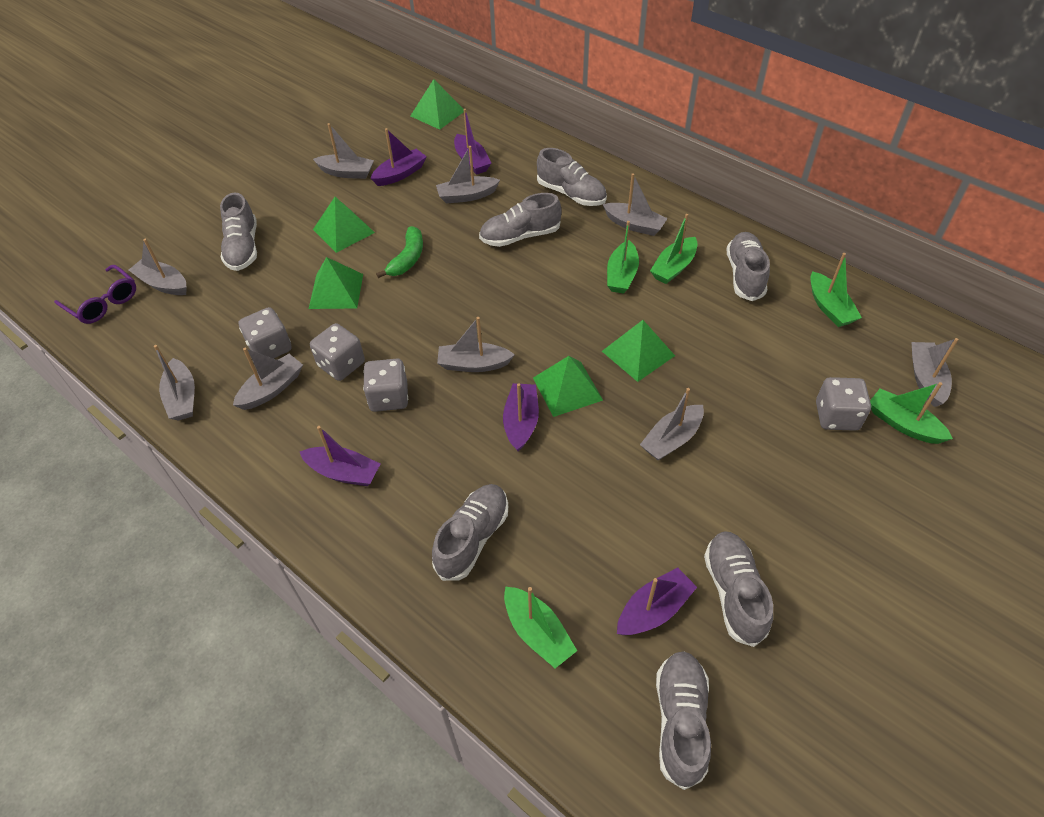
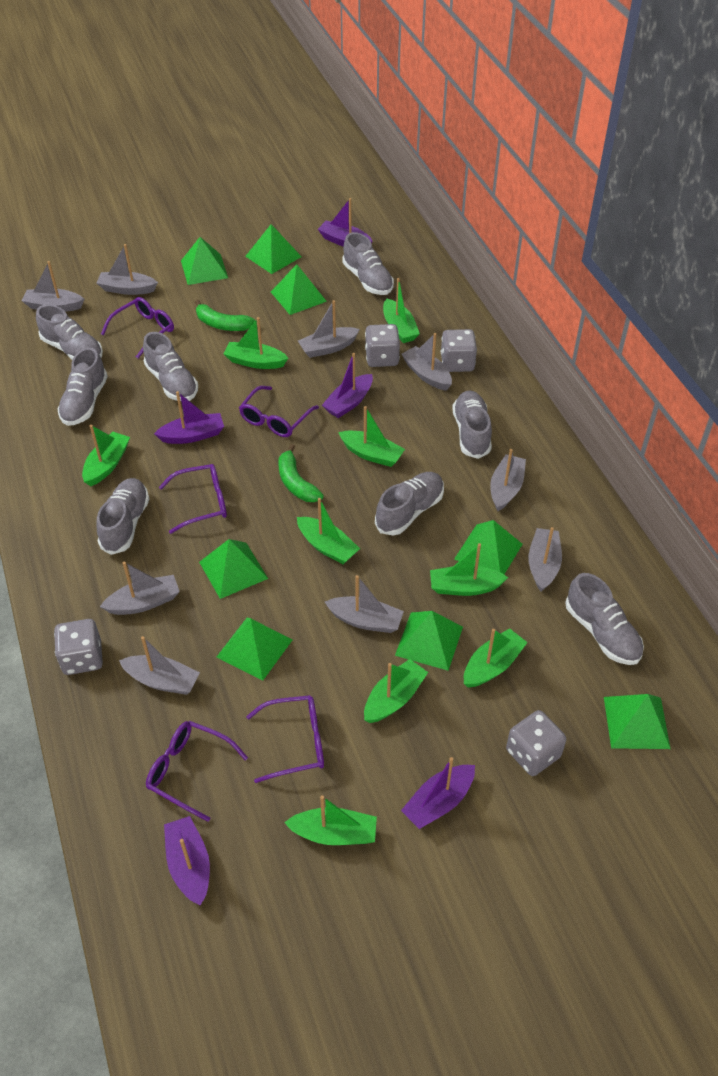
green banana: [376,226,423,278] = 1 -> [195,300,255,331] [278,444,324,502] = 2
green boat: [504,587,577,668] [607,221,639,294] [650,214,697,284] [810,253,862,327] [870,382,953,444] = 5 -> [82,425,130,486] [224,317,288,369] [284,795,377,845] [297,498,360,564] [338,406,405,467] [364,659,428,723] [383,278,420,343] [430,543,508,596] [464,628,528,688] = 9
green pyramid: [309,257,363,309] [313,197,375,253] [411,79,464,130] [533,356,603,417] [602,320,675,382] = 5 -> [181,237,228,285] [199,539,268,599] [217,618,292,681] [245,224,302,274] [271,264,327,315] [395,611,463,671] [454,520,523,574] [604,694,671,749] = 8
grey shoe: [220,193,257,271] [432,484,508,581] [479,193,562,247] [537,148,607,206] [656,651,711,790] [704,531,773,647] [726,232,770,301] = 7 -> [36,305,103,360] [57,348,108,426] [96,478,149,555] [143,332,198,401] [342,232,394,295] [375,472,444,535] [452,391,492,459] [565,573,644,665] = 8
purple glasses: [54,265,136,324] = 1 -> [101,297,174,358] [146,721,248,822] [159,464,227,534] [239,386,319,437] [246,695,324,783] = 5

